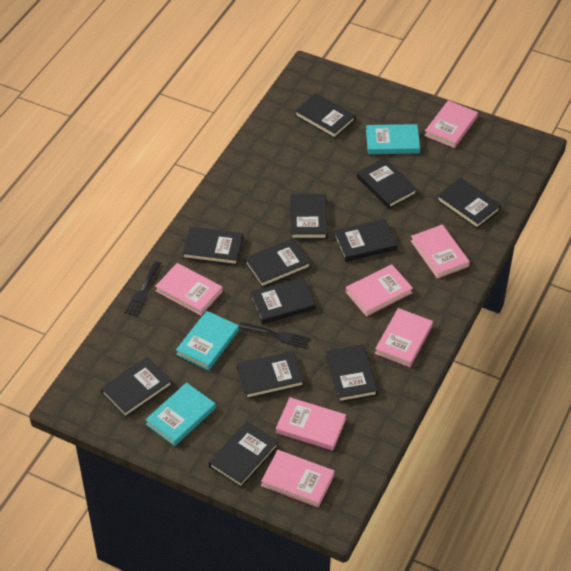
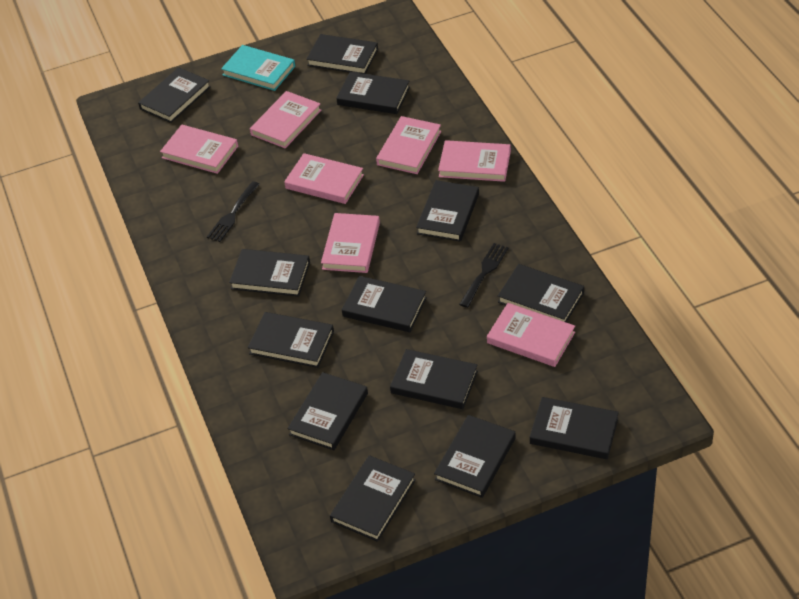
black book: [101,357,172,418] [182,227,243,265] [209,421,279,488] [237,351,304,399] [245,238,311,288] [250,277,316,324] [290,194,328,239] [295,93,355,139] [326,344,378,402] [334,219,398,262] [357,158,417,209] [437,178,501,229] = 12 -> [138,67,211,123] [229,249,310,297] [248,312,334,368] [287,372,368,450] [306,34,378,74] [330,455,416,542] [336,72,410,114] [342,276,427,332] [390,349,478,409] [416,180,479,242] [434,415,516,498] [498,264,584,322] [530,397,619,459] = 13
turquoise book: [145,382,216,446] [176,311,239,370] [366,124,420,154] = 3 -> [221,45,295,91] = 1

